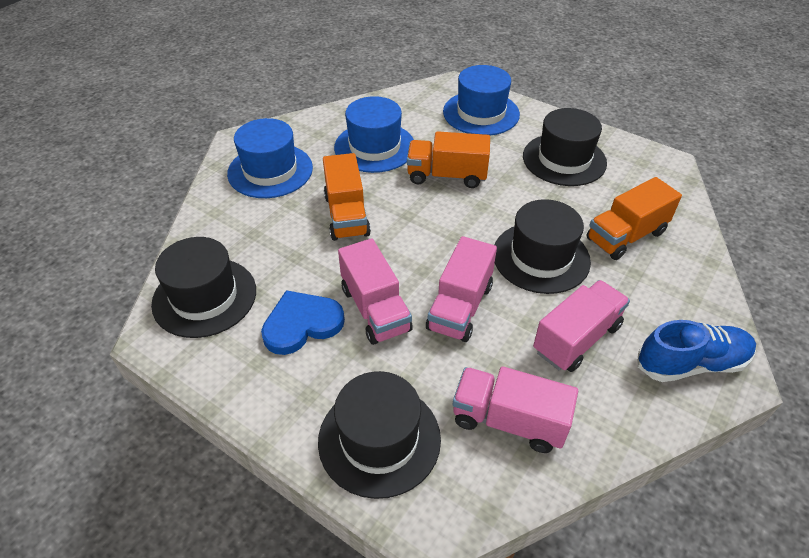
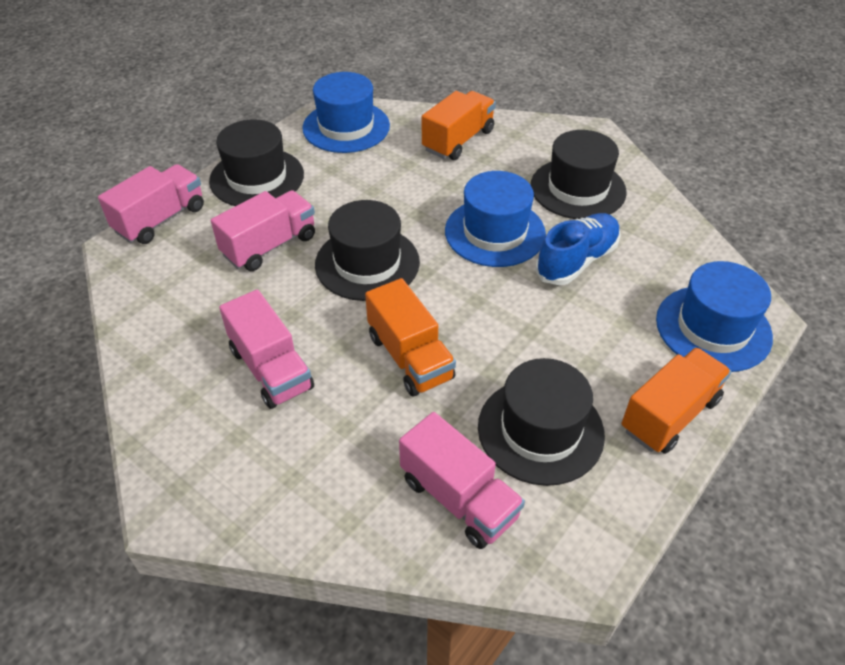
blue heart: [261,290,345,355] = 1 -> none = 0

